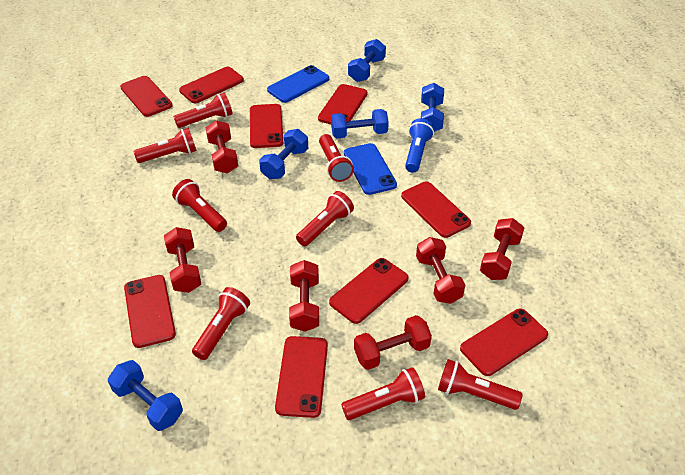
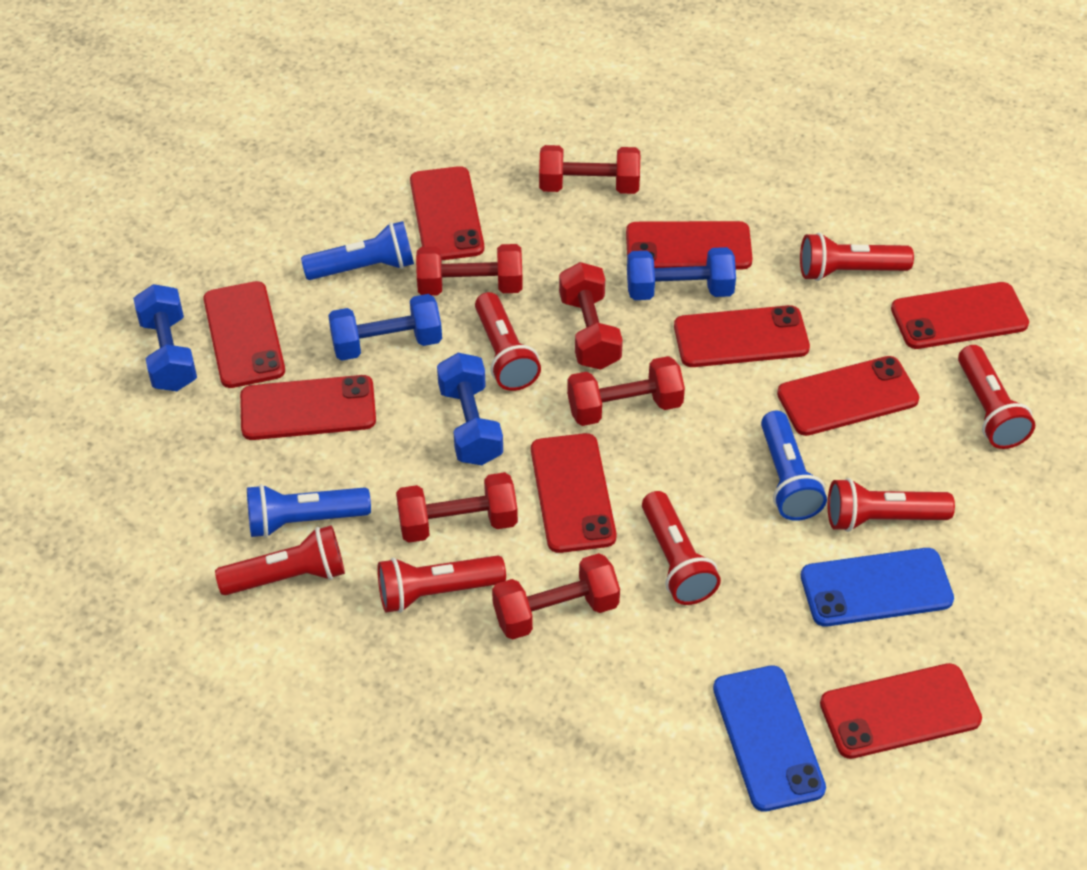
blue dumbbell: [108,360,183,431] [259,129,308,179] [331,109,389,139] [348,39,386,82] [421,83,444,132] = 5 -> [133,284,197,391] [328,294,442,361] [437,353,503,465] [627,247,736,300] = 4
blue flashlight: [405,118,434,173] = 1 -> [247,484,371,538] [301,221,414,280] [761,411,827,521] = 3
red flashlight: [133,128,197,163] [172,179,227,232] [174,93,233,128] [192,287,250,360] [296,191,354,246] [319,134,354,182] [341,367,425,420] [438,359,523,410] = 8 -> [215,525,345,595] [377,555,506,613] [475,292,541,391] [642,491,721,605] [800,233,914,281] [828,478,955,532] [958,345,1035,449] = 7

